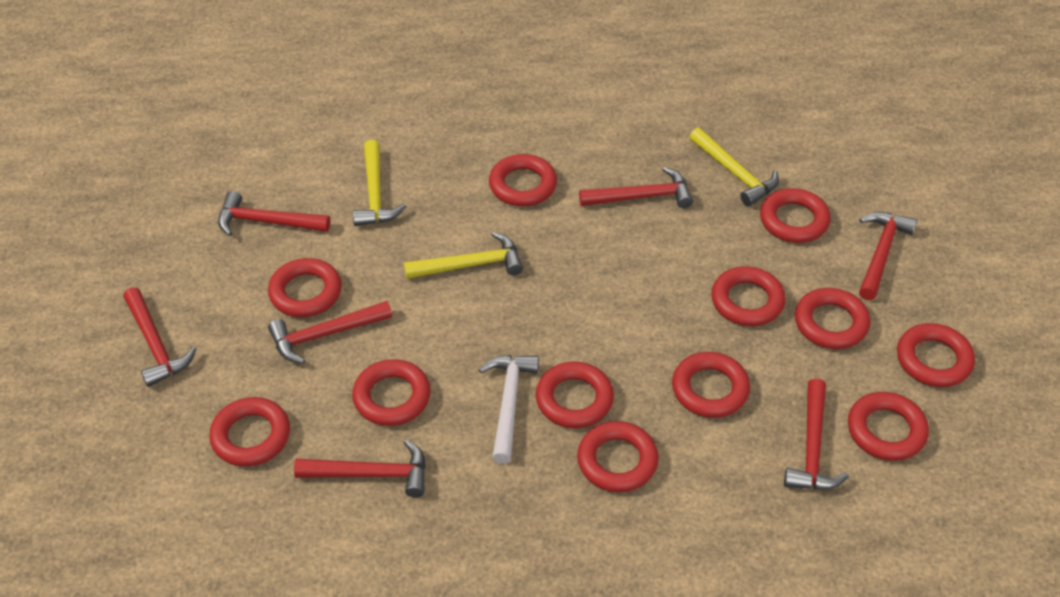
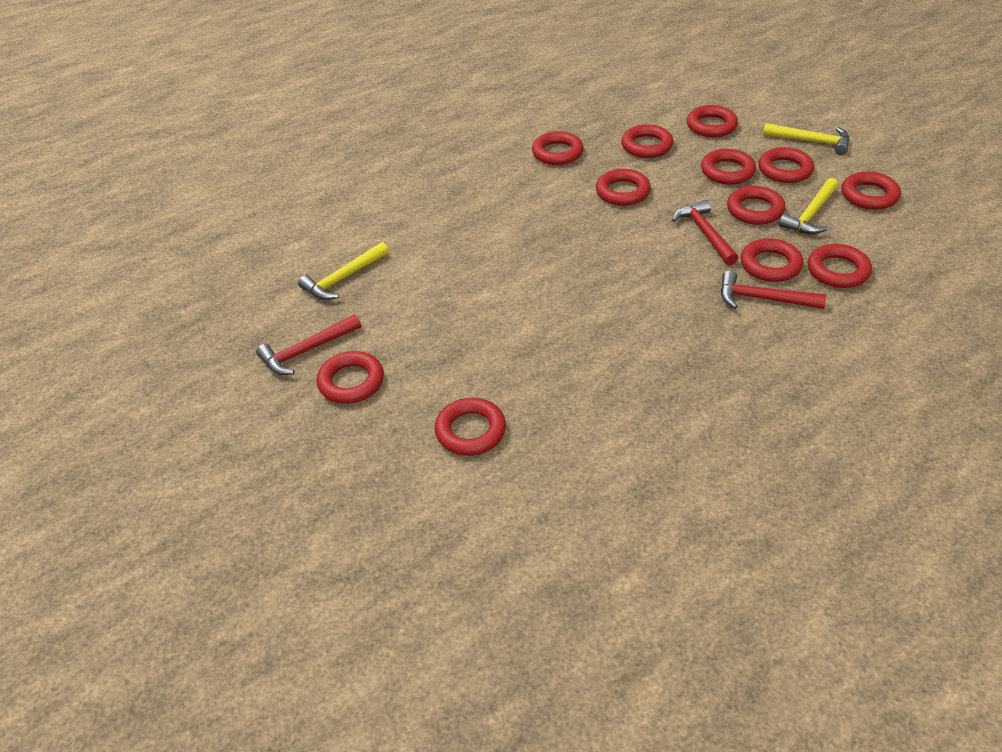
red hammer: [123,287,196,387] [218,191,330,236] [268,301,392,364] [294,440,426,498] [579,167,693,208] [784,379,849,490] [859,212,917,300] = 7 -> [256,314,361,375] [672,200,738,265] [721,270,826,309] = 3
white hammer: [479,355,539,464] = 1 -> none = 0

